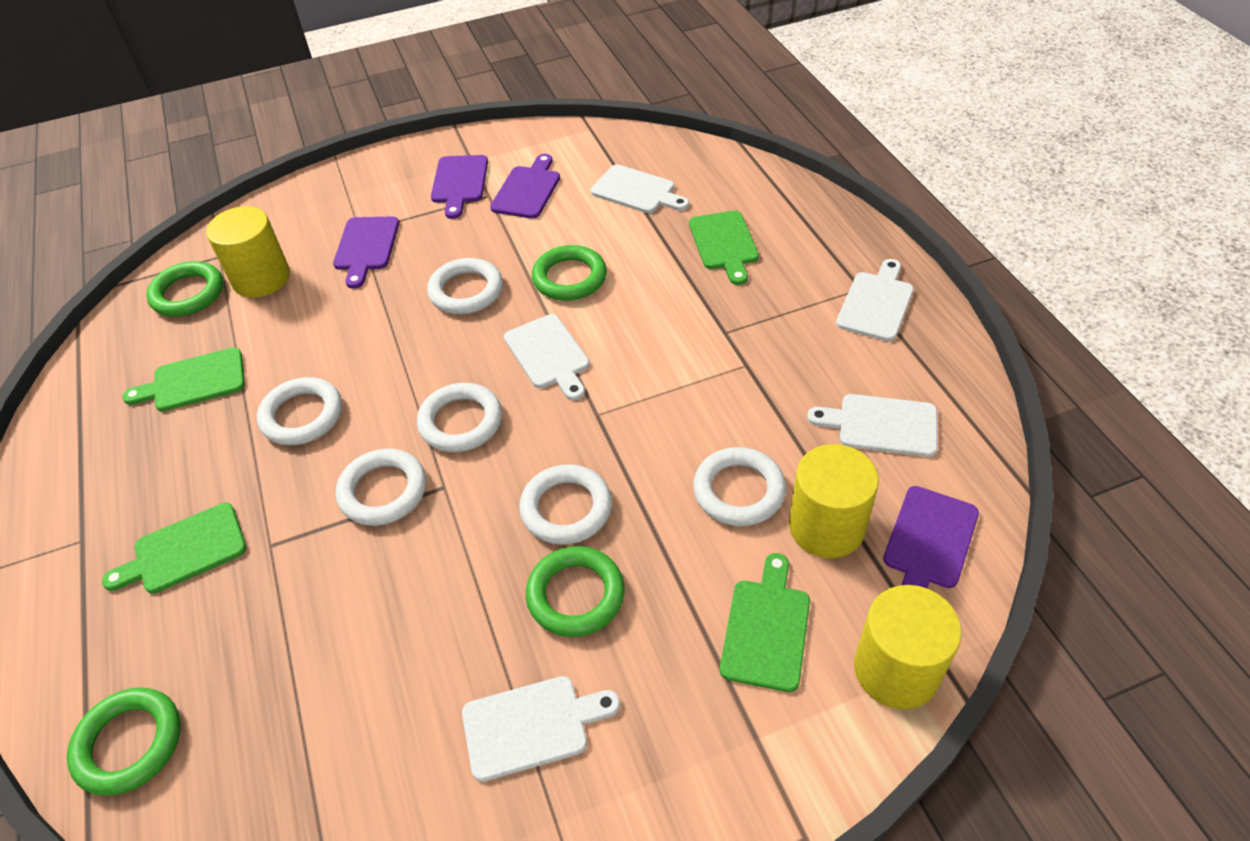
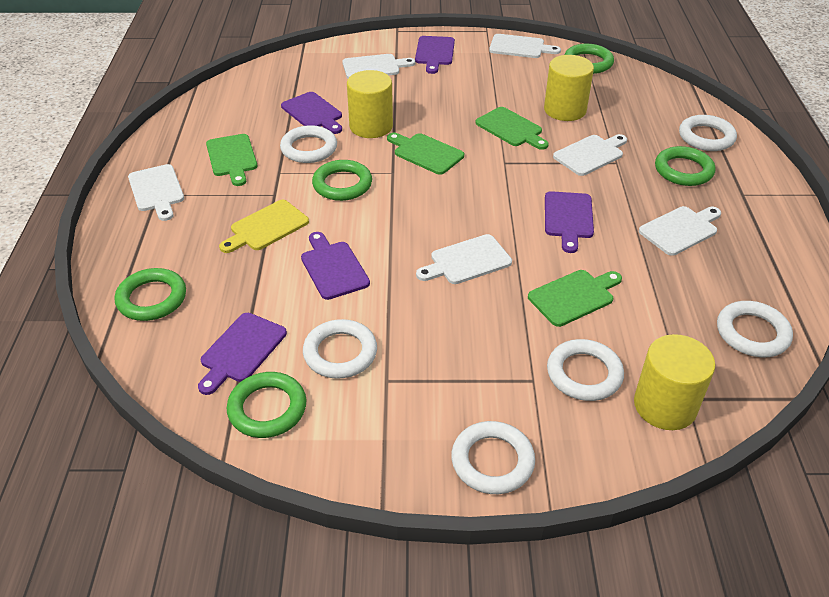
green ring: [67,687,181,796] [146,261,223,317] [526,546,625,637] [532,245,607,301] = 4 -> [115,268,186,321] [227,372,307,438] [312,160,372,201] [564,44,614,74] [655,146,715,186] = 5
purple cutting board: [333,217,399,289] [431,155,488,219] [490,154,560,219] [883,486,979,589] = 4 -> [198,313,287,395] [281,92,342,134] [301,232,370,300] [415,36,455,74] [545,191,594,253] = 5
white cutting board: [462,676,620,782] [504,314,590,400] [591,164,689,213] [807,394,938,457] [836,259,914,341] = 5 -> [128,164,184,221] [342,54,415,78] [416,234,512,284] [489,34,561,58] [553,134,627,176] [639,206,721,256] = 6
yellow cutting board: none = 0 -> [219,200,309,253] = 1

